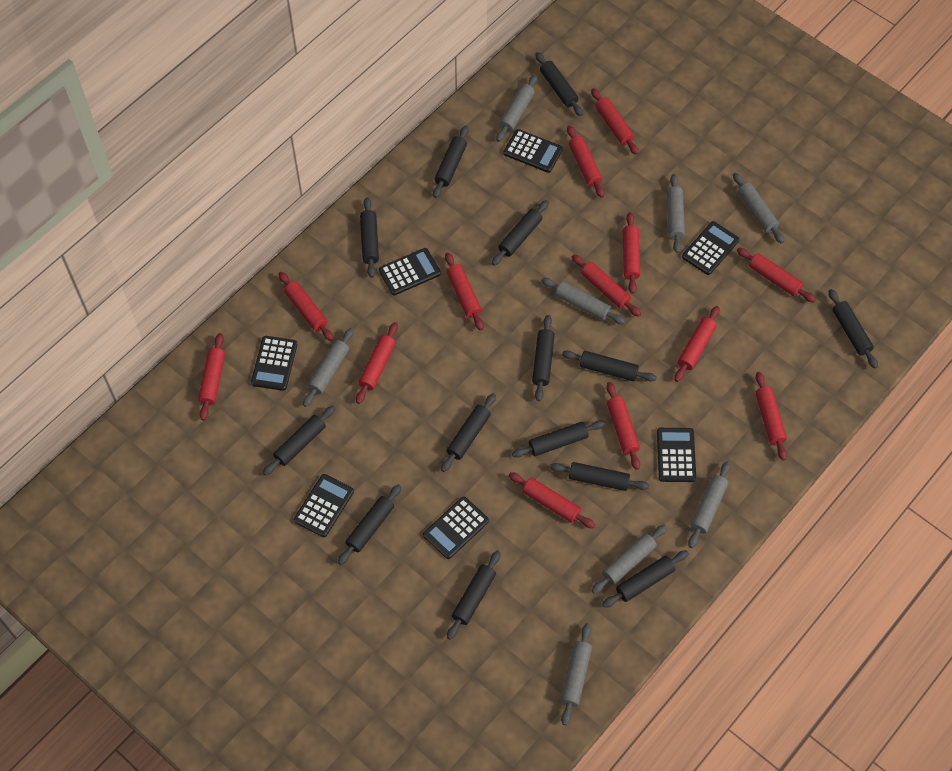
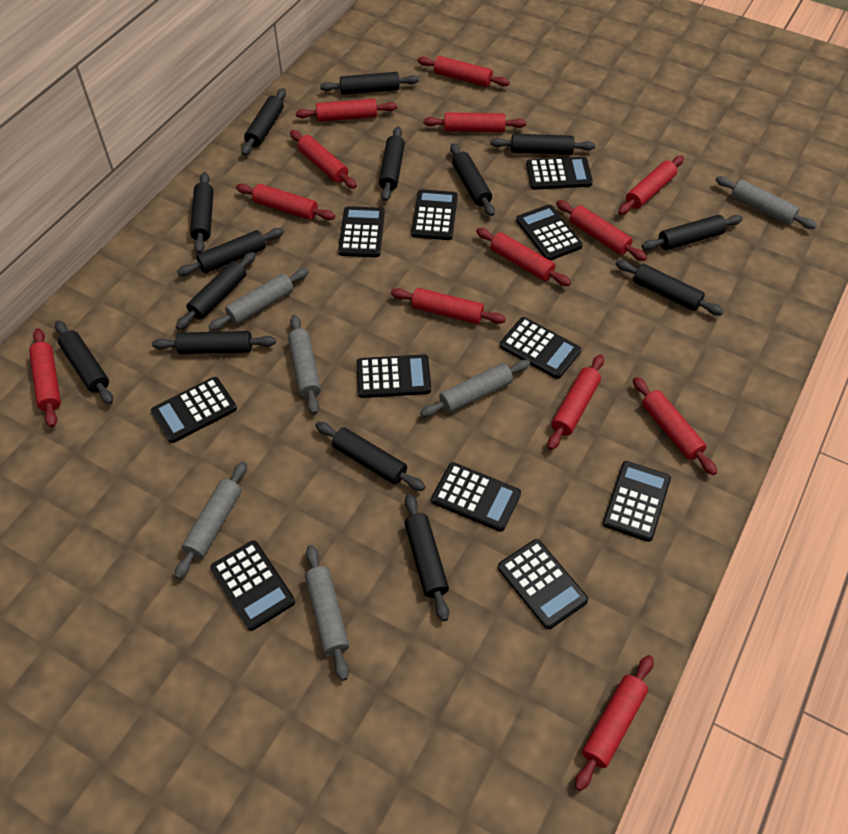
black calculator: [251,336,298,391] [294,474,354,537] [379,248,441,295] [423,497,489,559] [503,129,563,173] [657,428,696,482] [682,221,739,275] = 7 -> [151,377,237,443] [210,540,295,631] [338,206,385,257] [357,354,431,398] [411,189,458,240] [431,462,521,532] [498,539,588,629] [500,317,581,379] [516,205,583,261] [526,157,593,190] [603,461,671,542] = 11
grey rolling pin: [303,328,354,407] [496,75,537,142] [541,278,625,324] [561,623,592,725] [592,525,667,594] [667,174,685,253] [688,461,730,548] [733,173,784,244] = 8 -> [175,461,247,579] [208,268,309,331] [288,315,321,414] [305,545,349,681] [420,360,530,417] [716,176,817,229] = 6

